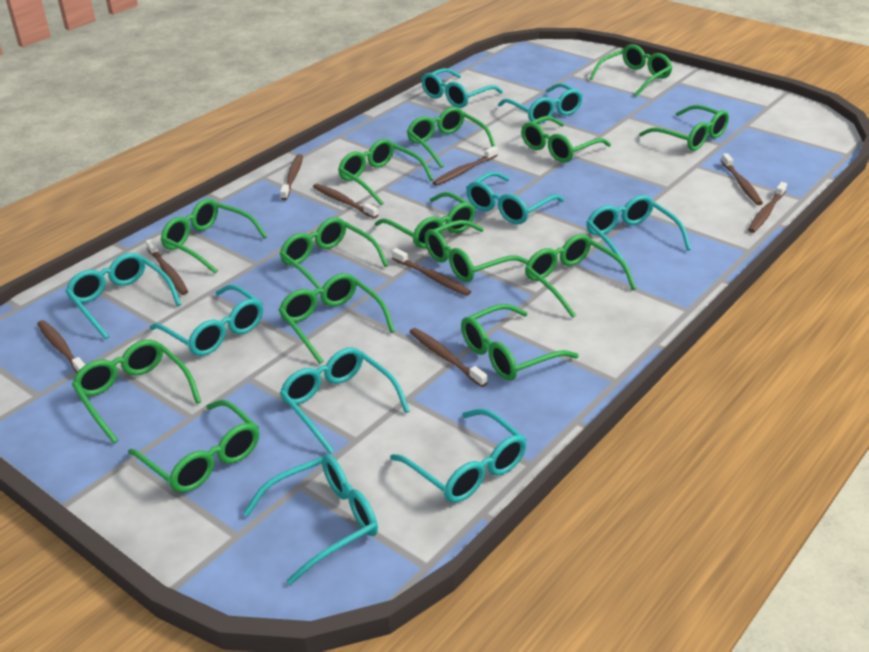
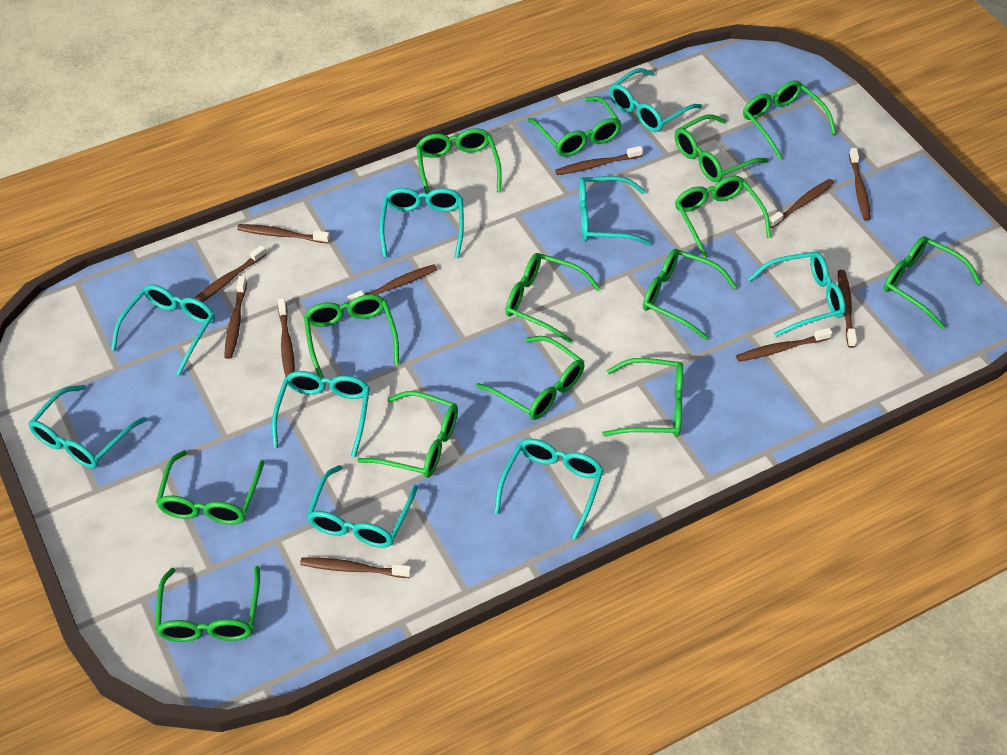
brown toothbrush: [37,320,85,373] [146,239,188,295] [280,154,303,200] [313,183,378,218] [392,248,471,296] [410,328,488,387] [432,146,498,186] [721,153,763,205] [748,182,787,233] = 9 -> [195,245,267,302] [224,276,247,359] [237,224,330,243] [278,298,295,377] [300,557,411,578] [347,264,437,303] [555,146,643,175] [736,328,832,361] [769,179,834,228] [838,270,857,348] [849,148,871,221] = 11

